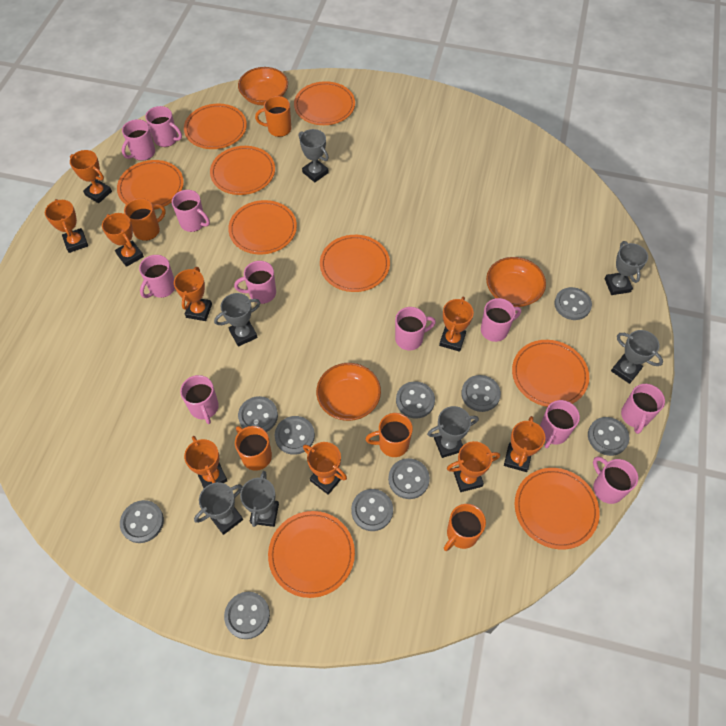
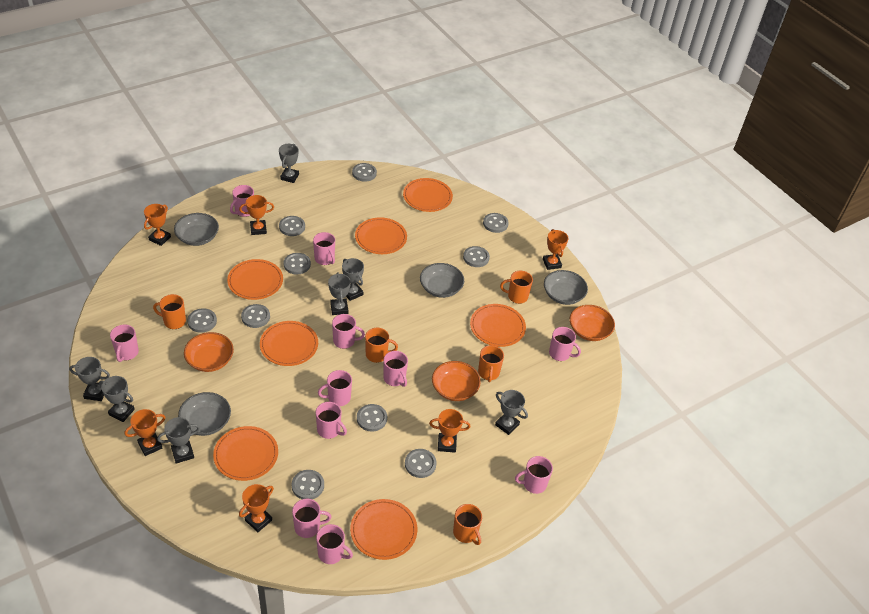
grey bowl: none = 0 -> [174,213,219,246] [178,392,231,436] [420,263,464,298] [544,270,588,305] = 4
orange plate: [117,160,184,210] [184,103,247,149] [210,146,275,195] [228,200,297,255] [268,511,355,598] [294,81,355,125] [320,235,390,292] [512,340,589,407] [515,468,600,549] = 9 -> [213,426,278,481] [227,259,283,300] [260,321,318,366] [350,499,417,560] [355,217,407,254] [403,178,453,212] [470,304,526,347] = 7
orange trophy: [45,199,88,253] [70,150,112,203] [102,213,144,267] [174,267,212,321] [184,436,227,488] [303,442,347,495] [439,297,474,352] [447,441,500,492] [504,416,545,472] = 9 -> [125,409,166,456] [144,204,171,246] [239,195,274,235] [239,484,274,532] [429,409,471,453] [543,229,569,270] = 6

